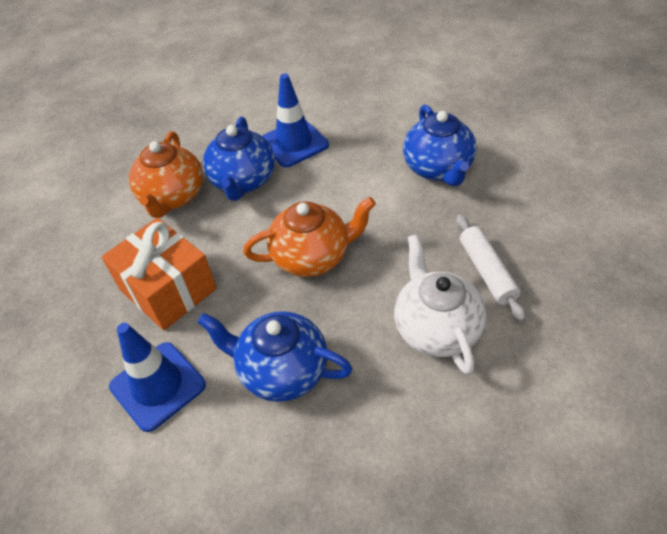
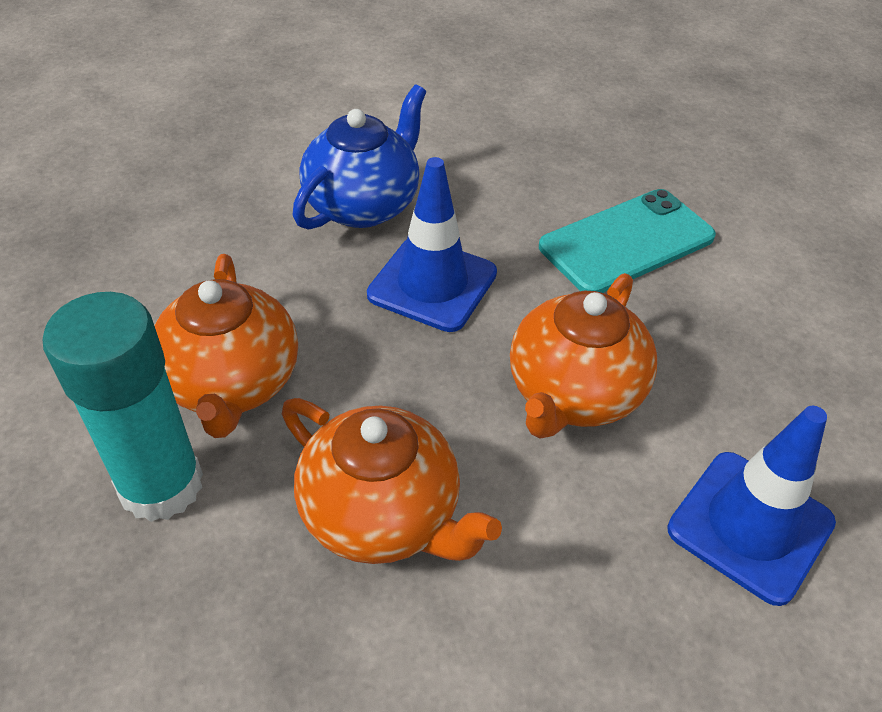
blue teapot: [197,311,352,402] [203,117,275,201] [403,104,476,186] = 3 -> [293,85,426,230] = 1
orange gift: [101,218,217,330] = 1 -> none = 0
orange teapot: [129,131,203,218] [243,197,376,277] = 2 -> [154,254,298,438] [282,398,502,564] [510,273,657,439] = 3
turquoise glue stick: none = 0 -> [43,292,203,522] = 1
turquoise phone: none = 0 -> [539,189,716,293] = 1
white rolling pin: [456,215,526,322] = 1 -> none = 0
white teapot: [394,234,487,375] = 1 -> none = 0

